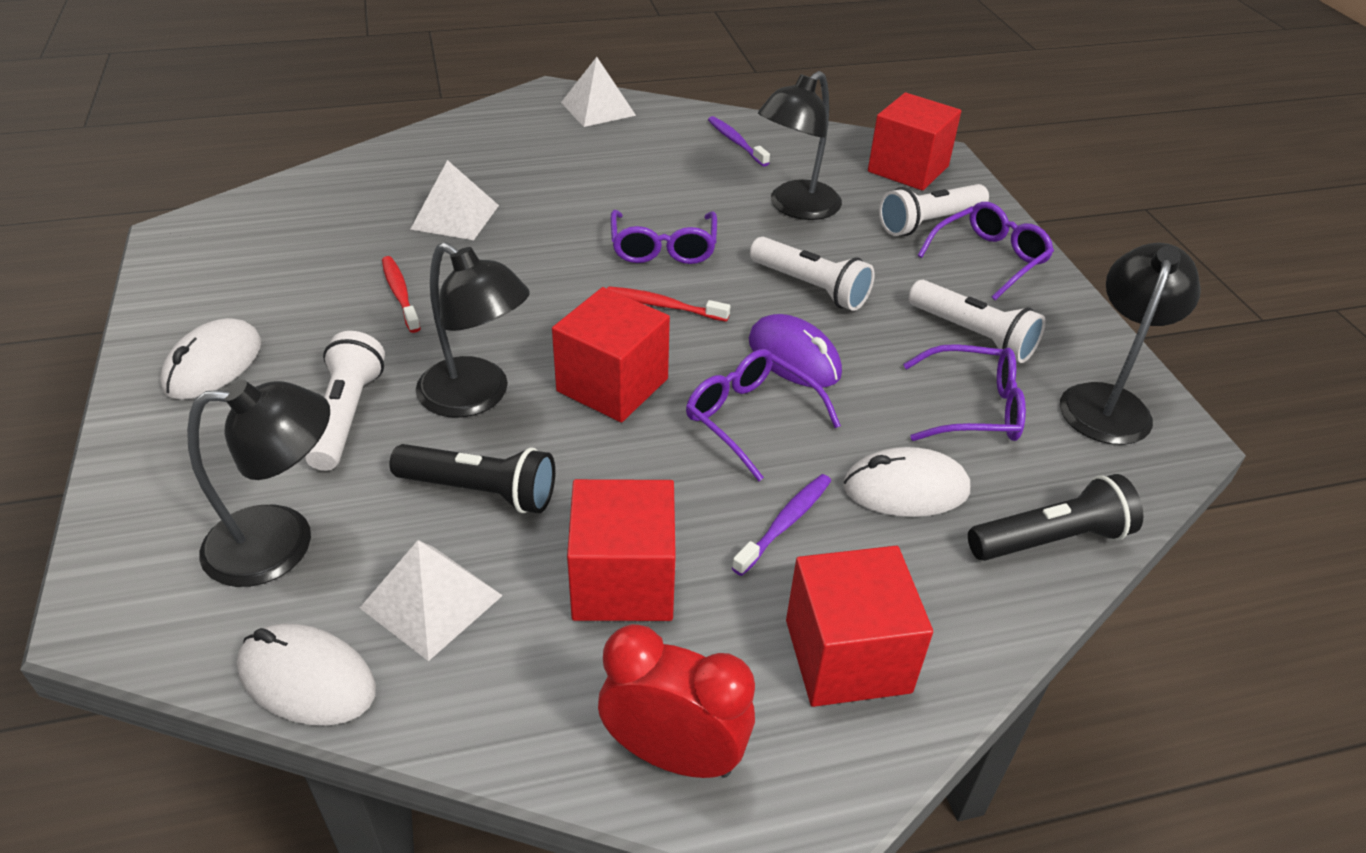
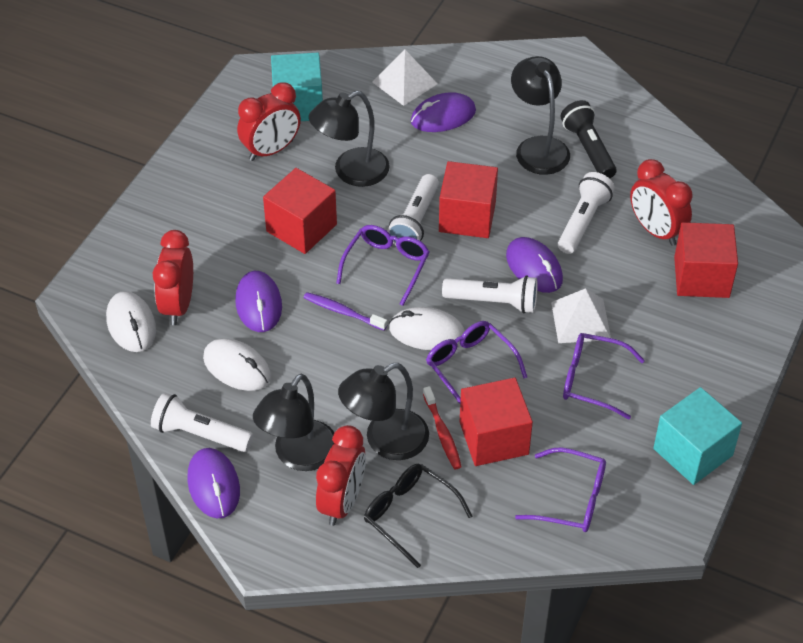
black flashlight: [389,444,555,513] [968,474,1143,561] = 2 -> [561,100,617,179] = 1
black glasses: none = 0 -> [364,464,472,568] = 1
purple mouse: [749,314,842,388] = 1 -> [187,448,240,518] [235,271,282,332] [411,92,476,132] [506,237,563,293] = 4
purple toothbrush: [708,116,770,167] [732,474,831,576] = 2 -> [304,292,387,331] = 1
red clock: [598,624,755,778] = 1 -> [153,230,193,325] [237,82,301,161] [316,425,366,526] [630,159,693,246] = 4
red toothbrush: [382,256,421,333] [607,286,730,322] = 2 -> [423,386,462,469] = 1
turquoise cube: none = 0 -> [271,53,323,121] [653,387,742,485] = 2
white pyramid: [360,540,503,661] [411,160,499,240] [561,57,636,127] = 3 -> [372,50,437,106] [551,288,611,343] = 2

